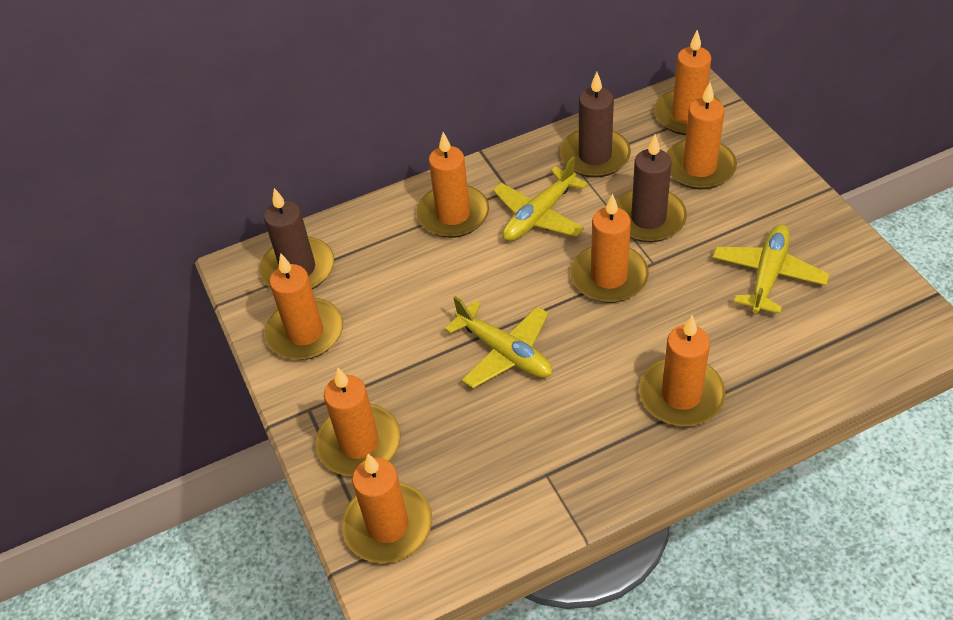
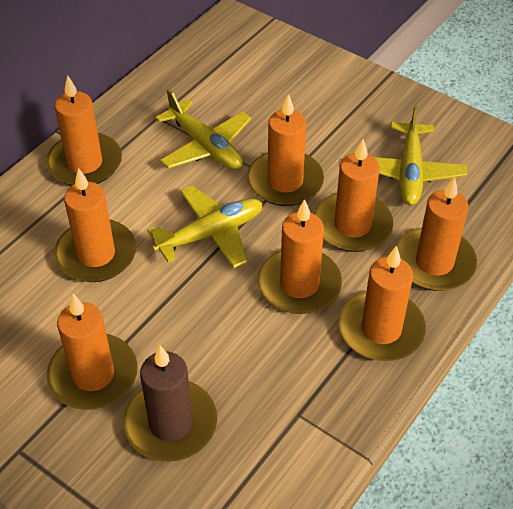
brown candle: [260,188,334,289] [560,72,631,178] [616,134,687,242] = 3 -> [124,345,217,462] = 1

